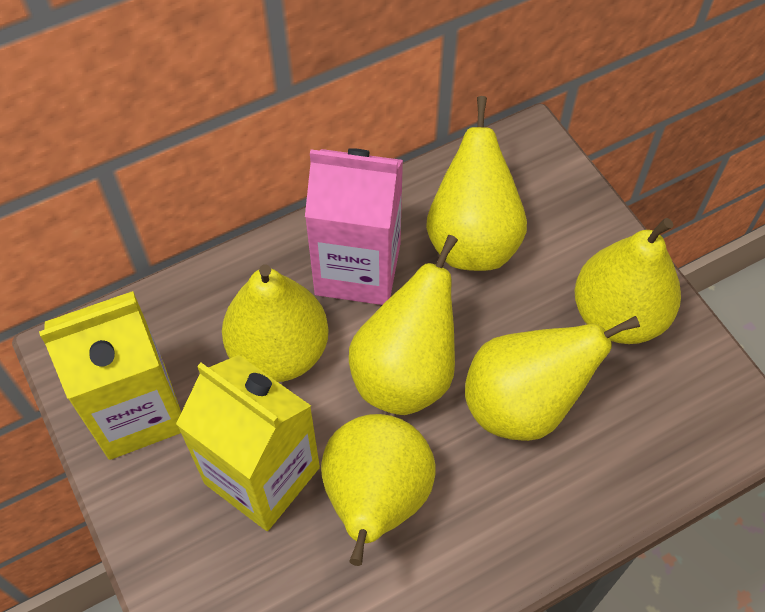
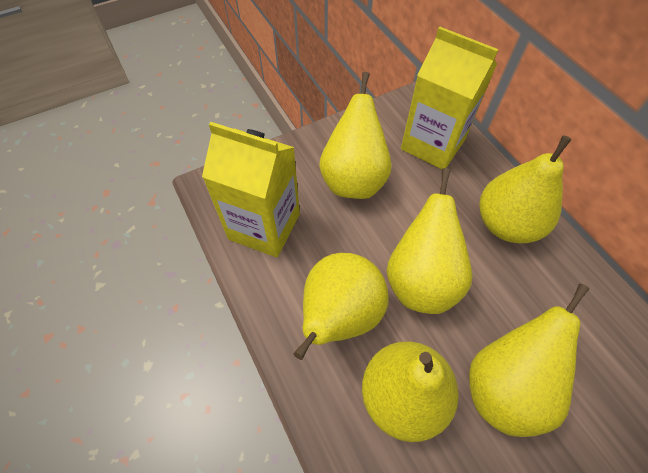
pink carton: [305,148,403,305] = 1 -> none = 0

